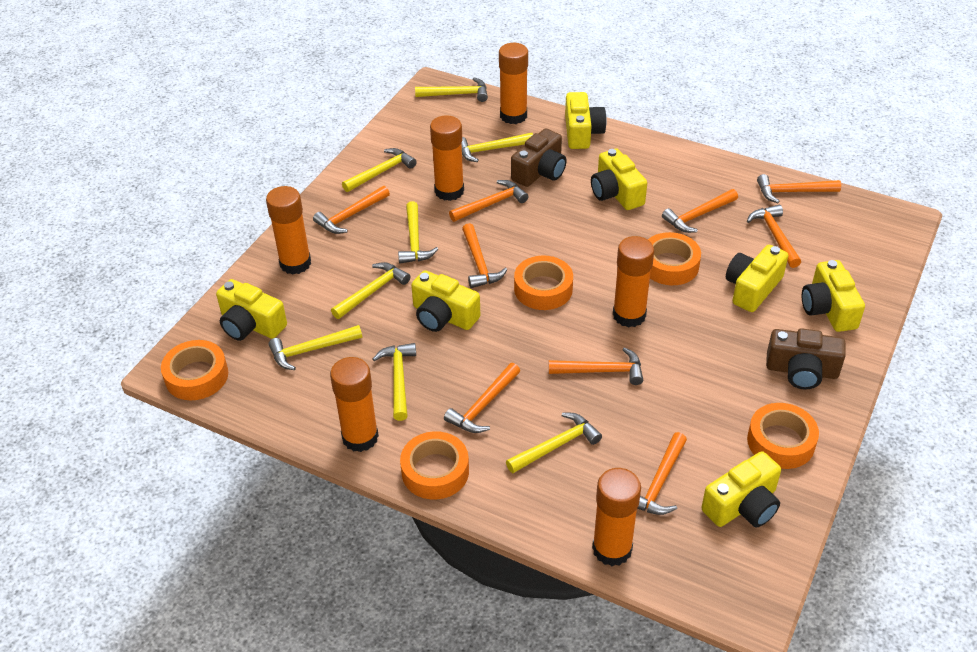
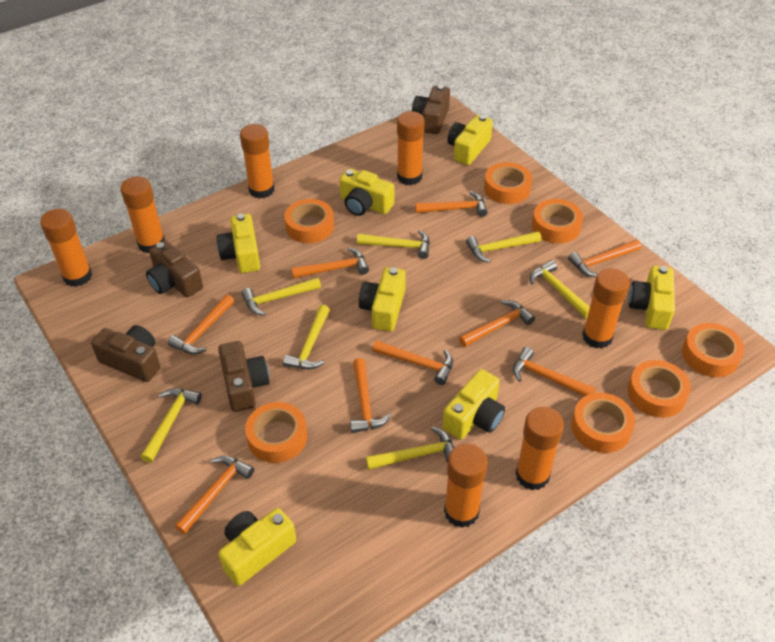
brown camera: [511,128,567,187] [766,328,846,390] = 2 -> [91,325,160,382] [146,241,203,298] [218,341,270,412] [412,85,450,134] = 4
orange glue stick: [266,186,311,274] [330,357,379,452] [430,115,464,201] [499,43,528,124] [592,468,641,566] [613,236,654,327] = 6 -> [40,209,92,287] [120,176,165,253] [240,124,275,198] [397,111,425,185] [444,443,488,528] [515,407,564,490] [582,268,630,348] = 7
orange tape: [161,340,228,400] [400,431,469,499] [514,256,573,310] [648,232,701,285] [747,403,819,469] = 5 -> [245,402,307,463] [284,199,334,243] [484,162,532,204] [532,199,583,244] [571,393,635,453] [628,360,691,418] [682,323,744,377] = 7
yellow hammer: [269,325,362,370] [331,262,410,319] [342,148,417,192] [373,343,416,421] [398,201,438,263] [415,78,488,102] [462,133,533,162] [506,413,602,473] = 8 -> [141,388,202,463] [241,277,321,316] [283,305,330,370] [357,230,430,259] [366,427,454,470] [466,231,541,263] [530,260,590,318] = 7

